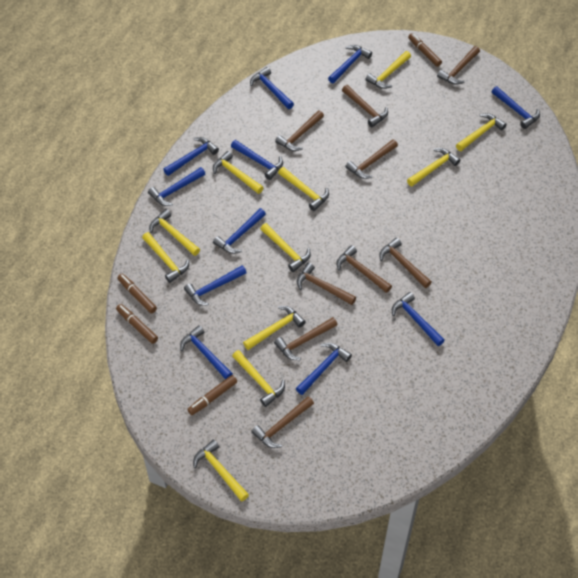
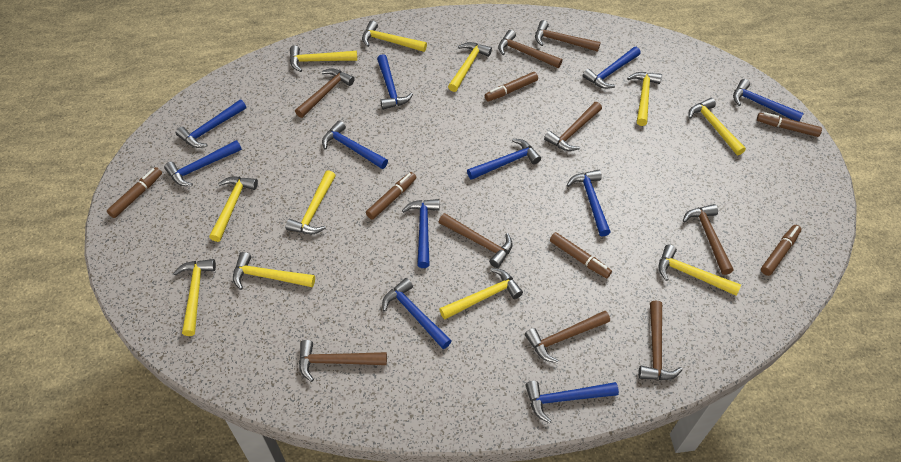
brown marker: [116,304,158,344] [117,274,157,314] [187,375,237,415] [408,33,442,67] = 4 -> [107,167,162,218] [366,172,416,220] [485,72,538,101] [550,232,612,278] [757,112,822,137] [761,225,801,276] = 6

